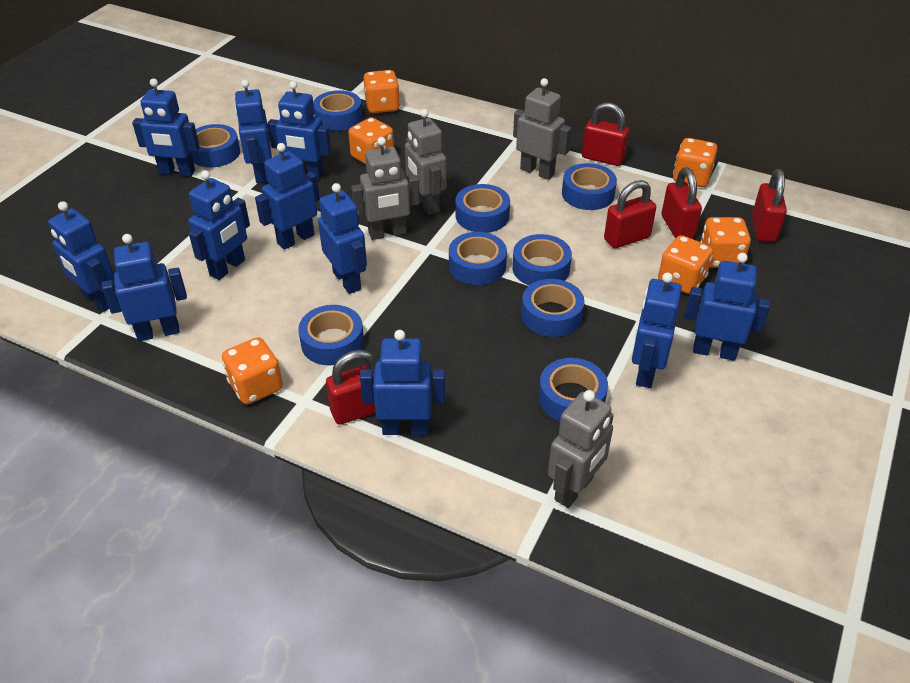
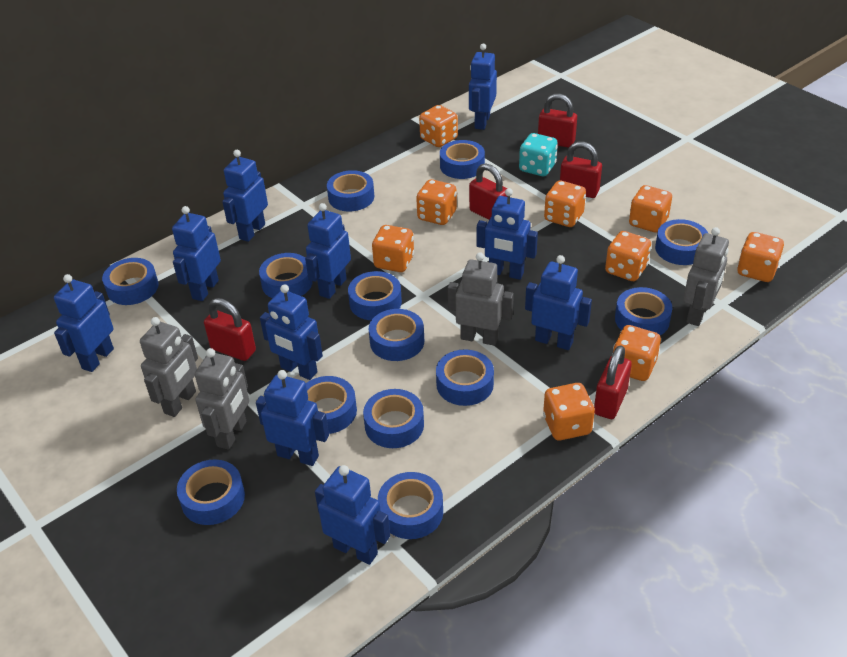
blue robot: [48,201,114,312] [101,234,187,341] [132,79,200,177] [188,170,250,280] [235,80,272,183] [255,143,320,250] [268,81,331,180] [318,183,367,294] [360,330,445,435] [632,272,682,388] [684,253,770,361] = 11 -> [54,274,114,372] [172,206,221,301] [222,150,268,242] [256,370,329,466] [260,284,323,380] [305,203,351,299] [315,465,390,565] [469,44,497,130] [477,188,538,280] [525,255,592,350] = 10
blue tape: [191,124,240,168] [298,305,364,365] [313,90,362,131] [449,232,507,285] [455,184,510,233] [512,234,572,285] [521,279,584,337] [539,358,608,421] [562,163,617,210] = 9 -> [102,258,158,305] [177,459,245,525] [259,253,313,298] [306,376,357,434] [327,170,374,211] [348,271,402,320] [363,389,424,448] [369,309,424,361] [378,472,443,539] [436,349,494,406] [440,140,485,179] [615,287,672,335] [655,219,709,265] = 13
orange dice: [222,337,283,404] [348,117,394,164] [364,70,400,113] [658,235,713,294] [673,138,718,187] [700,217,751,268] = 6 -> [372,225,414,272] [416,179,457,225] [419,105,458,147] [543,383,595,440] [544,181,586,227] [605,231,651,281] [612,325,661,381] [629,185,672,233] [737,232,784,282] = 9
turquoise dice: none = 0 -> [519,133,558,176] = 1

